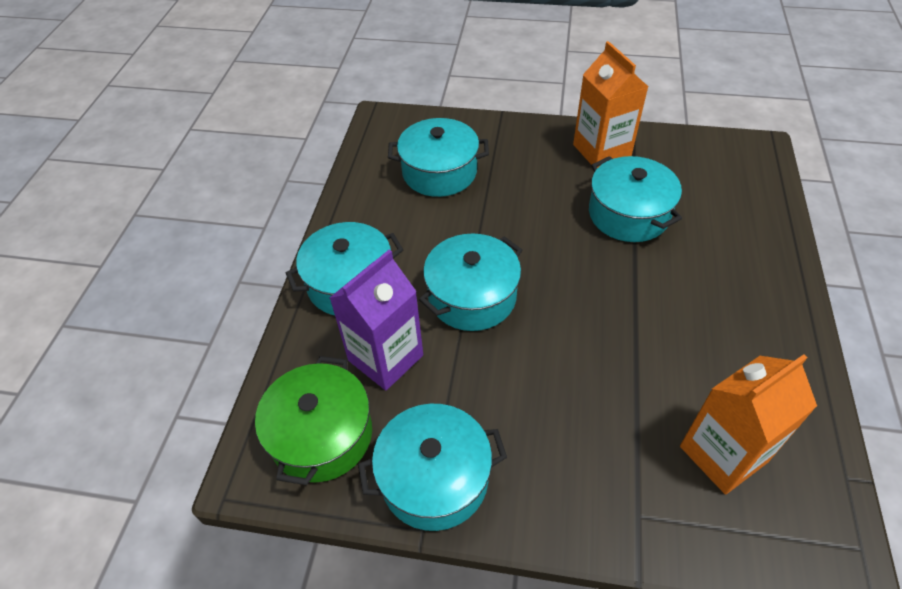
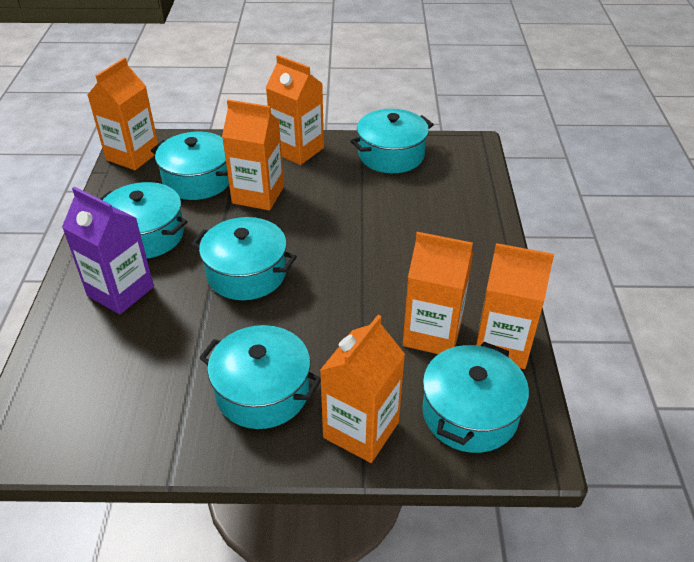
green pot: [255,356,372,485] = 1 -> none = 0
orange carton: [573,41,648,168] [680,354,817,495] = 2 -> [88,57,158,170] [222,100,284,210] [266,55,324,165] [320,315,405,463] [403,232,473,354] [476,243,554,369] = 6
turquoise pot: [286,222,403,315] [358,404,507,531] [388,118,489,197] [419,234,522,331] [589,156,682,242] = 5 -> [100,182,188,259] [151,132,229,200] [192,217,297,300] [199,325,321,429] [350,109,434,173] [422,342,529,453] = 6

